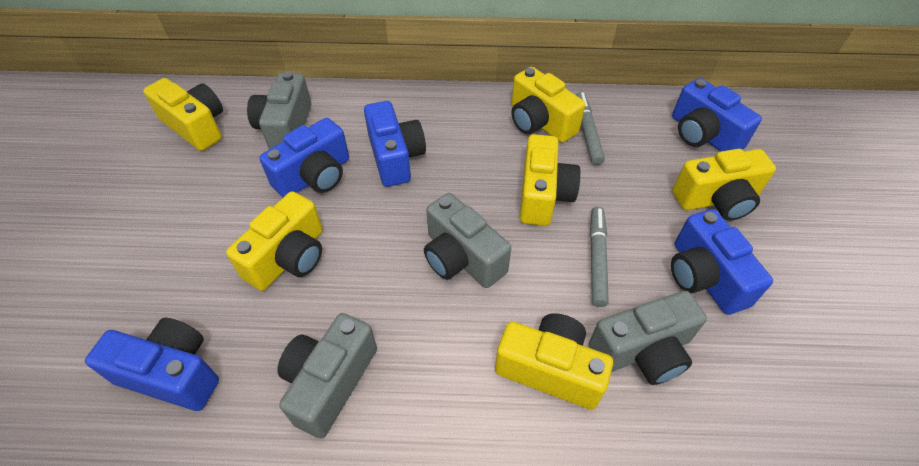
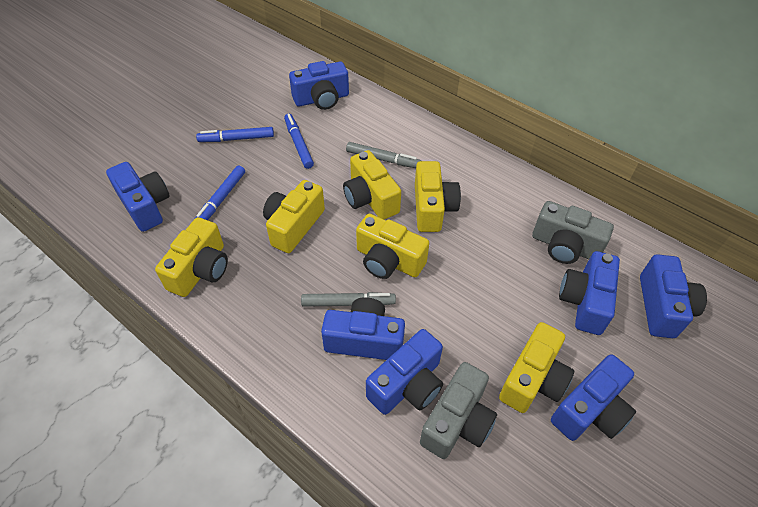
blue camera: [85,318,219,411] [259,118,349,198] [364,101,426,187] [671,209,773,315] [672,78,762,152] = 5 -> [106,162,170,232] [289,61,349,110] [321,297,405,360] [366,329,443,415] [551,354,636,441] [559,251,620,335] [640,254,707,338] = 7
blue marker: none = 0 -> [195,165,245,220] [196,127,274,142] [284,114,314,169] = 3
grey camera: [247,72,311,149] [277,313,377,439] [424,193,511,288] [589,291,707,385] = 4 -> [420,362,497,459] [532,201,614,264] = 2

